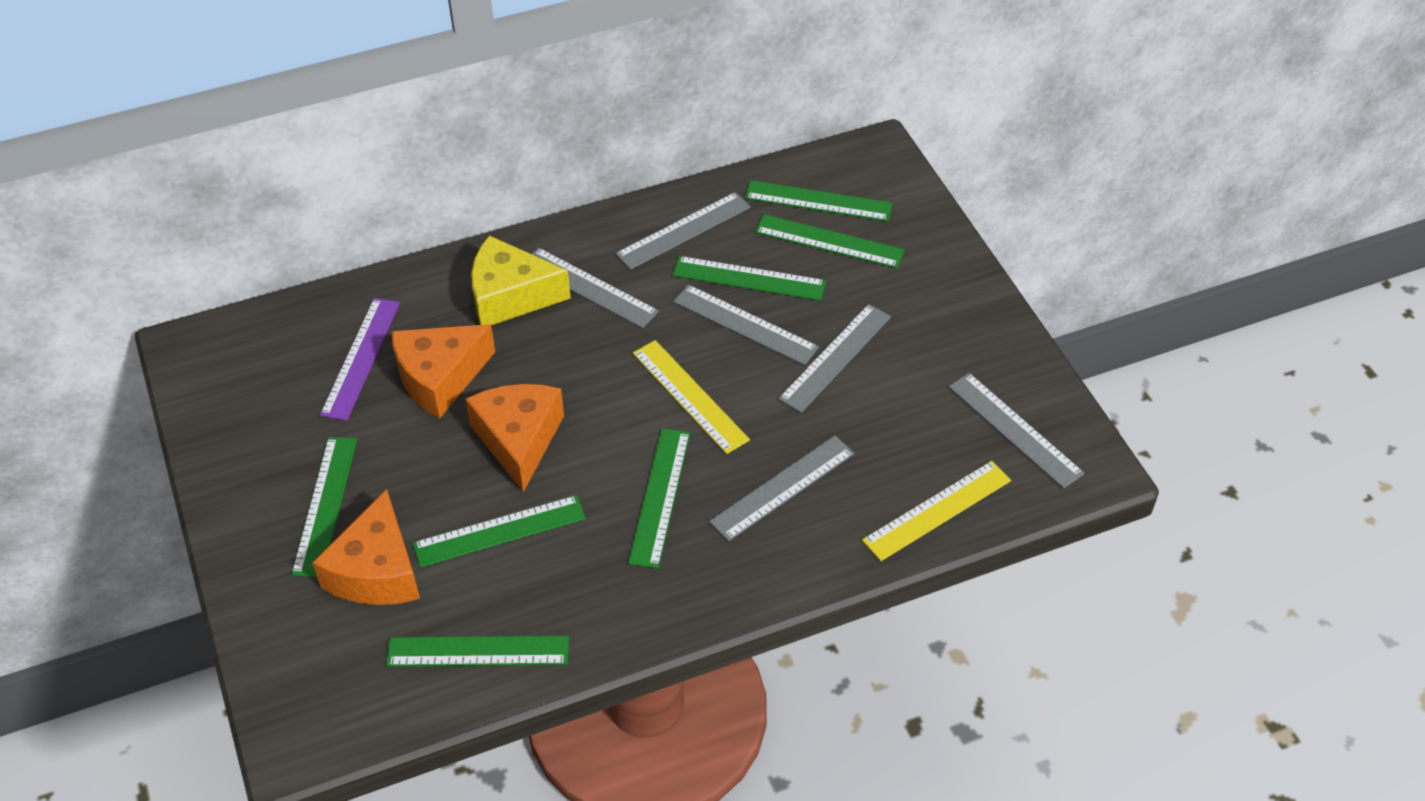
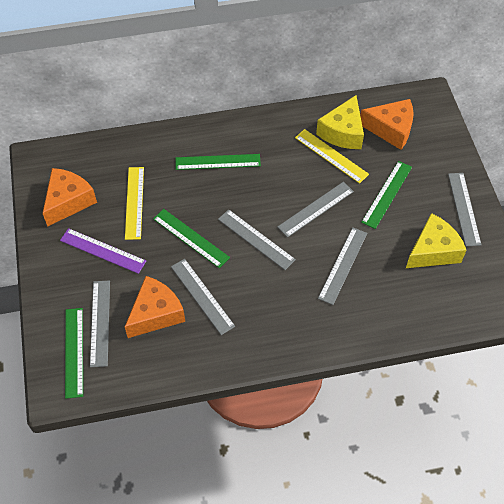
green ruler: [291,437,357,577] [386,636,569,666] [413,495,586,568] [628,428,690,569] [673,256,826,301] [745,180,892,222] [755,214,905,268] = 7 -> [65,308,83,399] [153,209,230,268] [176,154,261,170] [361,161,412,229] = 4
yellow cheese: [471,235,571,325] = 1 -> [316,95,364,149] [406,213,467,268] = 2

